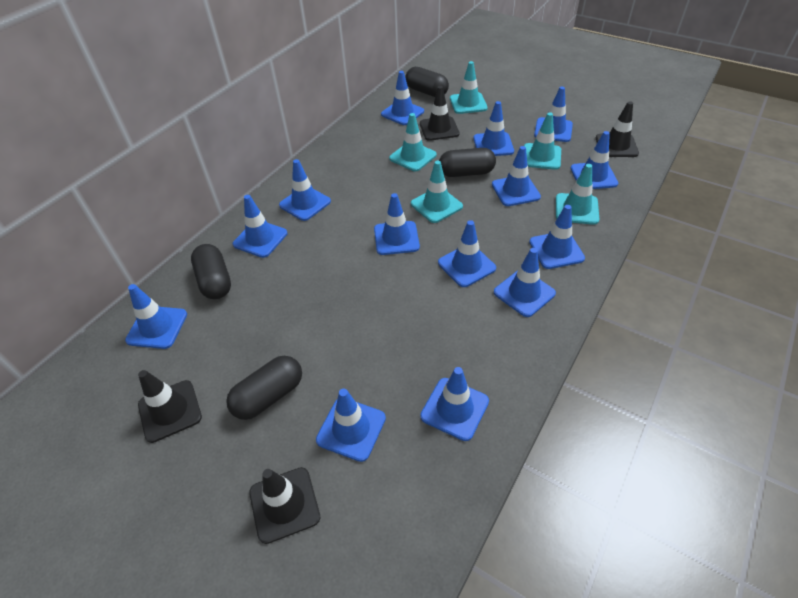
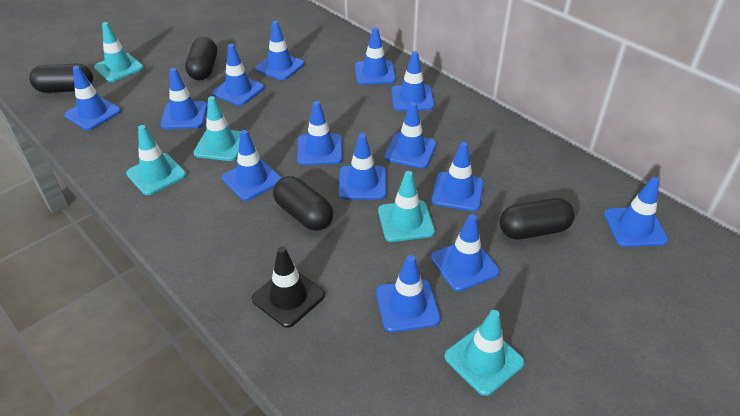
black traffic cone: [138,370,202,443] [249,467,320,544] [420,86,460,141] [596,101,639,157] = 4 -> [252,247,325,328] = 1

